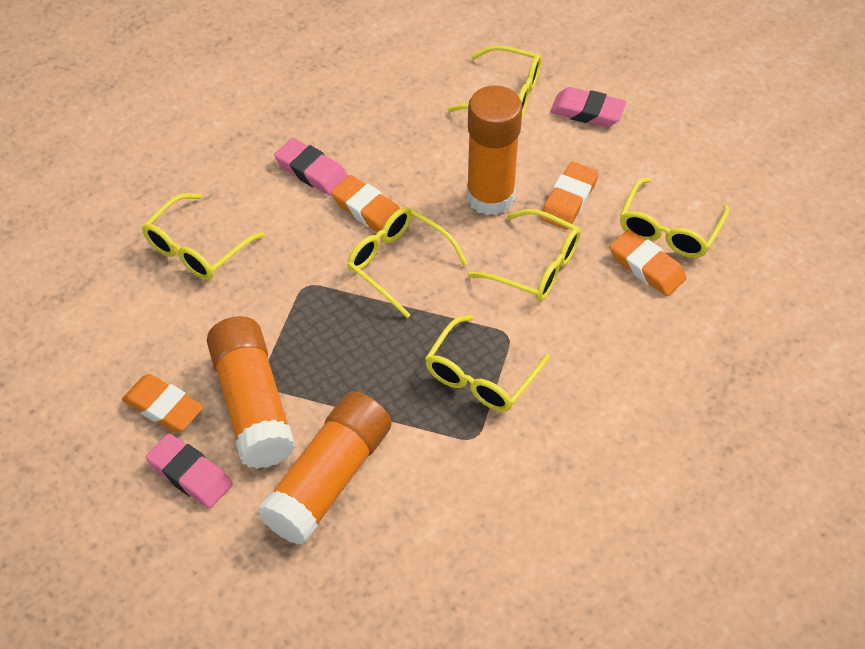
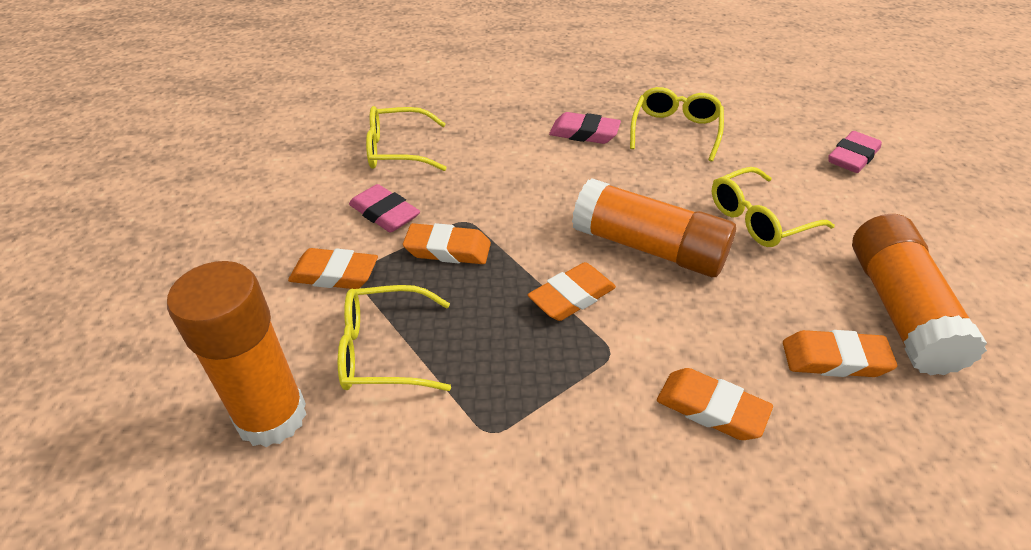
orange eraser: [122,374,204,433] [331,175,400,232] [540,162,599,230] [610,229,686,296] = 4 -> [288,248,378,289] [403,223,491,264] [528,262,616,321] [657,368,773,440] [783,330,897,377] = 5
yellow glasses: [142,193,264,280] [347,207,468,318] [425,315,550,412] [448,45,541,117] [468,209,581,301] [620,177,729,258] = 6 -> [338,285,451,391] [366,106,446,171] [630,87,724,162] [712,167,835,247] = 4

